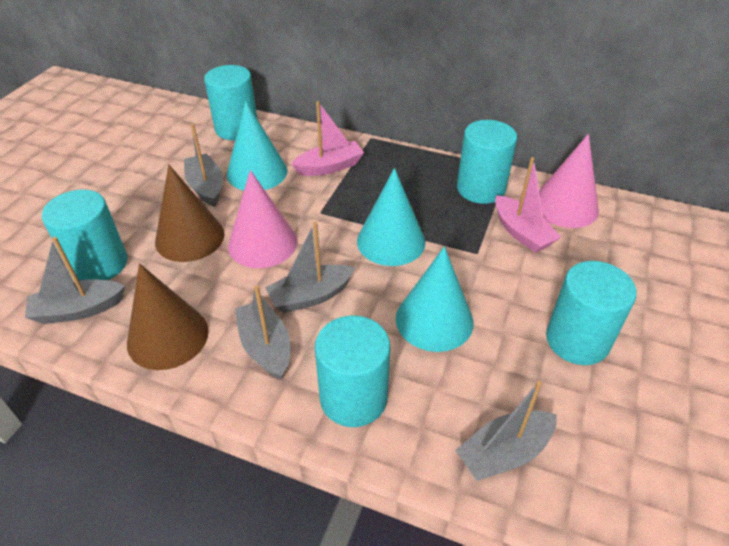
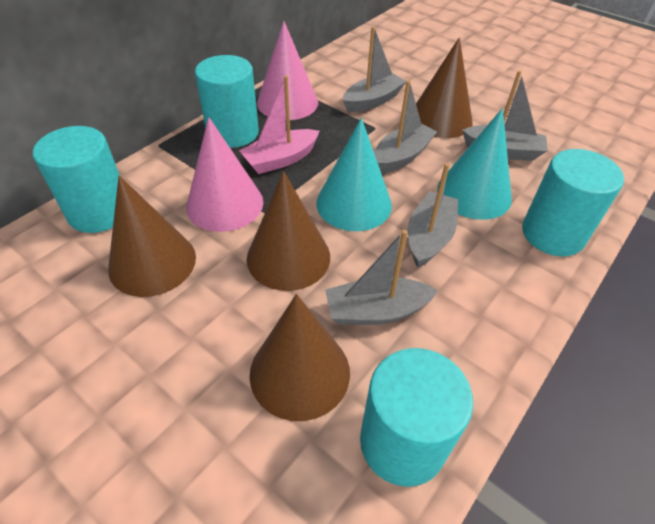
brown cone: [127,263,209,370] [155,164,225,262] = 2 -> [108,176,196,297] [247,171,330,291] [249,294,350,421] [416,37,473,138] = 4
pink boat: [291,101,364,176] [495,157,561,253] = 2 -> [239,75,319,174] = 1
turquoise cone: [227,101,287,190] [357,168,426,266] [396,246,473,352] = 3 -> [316,118,392,231] [437,108,512,220] = 2
turquoise cylinder: [42,189,127,280] [204,65,258,140] [315,315,390,427] [457,120,517,204] [546,261,637,365] = 5 -> [33,126,120,233] [195,55,259,148] [360,348,473,487] [522,149,624,256] = 4

